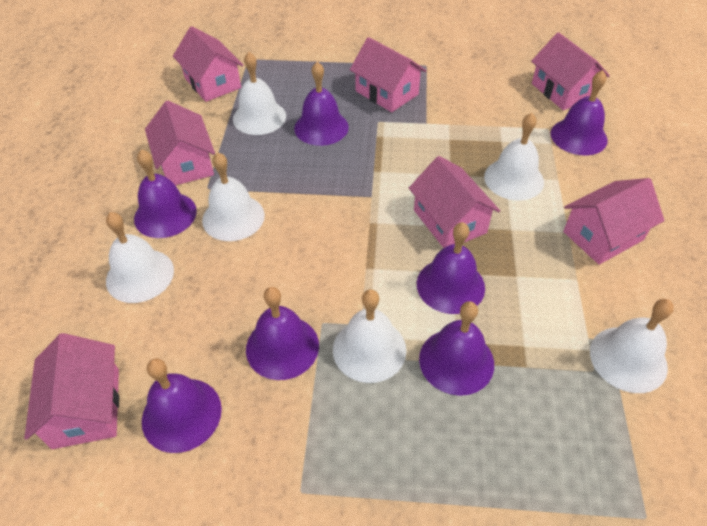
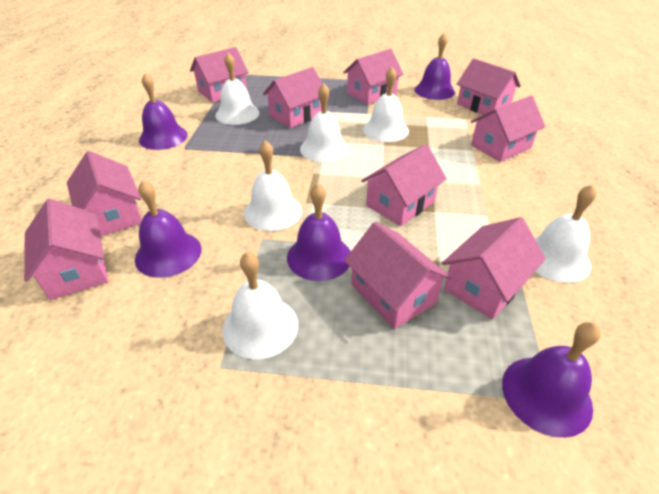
pink house: [24,333,119,449] [145,100,215,186] [173,26,243,102] [350,37,426,112] [409,156,500,248] [531,32,610,110] [563,178,664,265] = 7 -> [24,199,108,300] [67,151,142,236] [190,47,249,102] [263,67,322,128] [343,49,404,105] [344,222,452,329] [361,144,447,226] [442,217,546,319] [457,58,521,115] [471,96,546,162] = 10
purple bell: [134,149,197,238] [142,358,222,453] [246,287,319,380] [294,62,349,146] [417,222,485,314] [419,301,494,396] [551,70,608,155] = 7 -> [135,180,201,278] [139,73,188,150] [287,183,351,281] [414,33,455,100] [502,322,601,438] = 5

